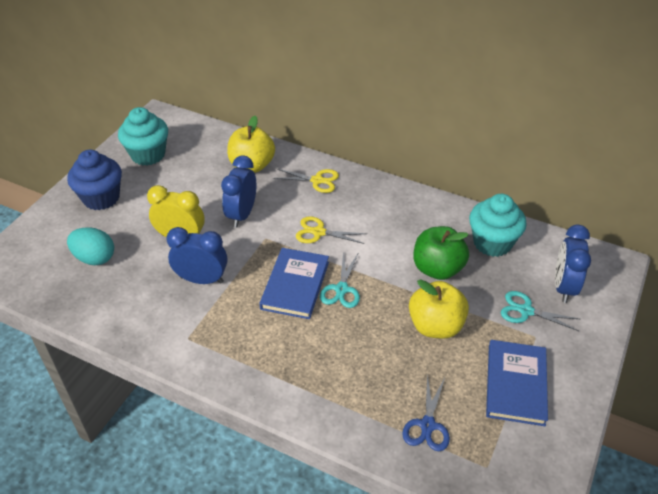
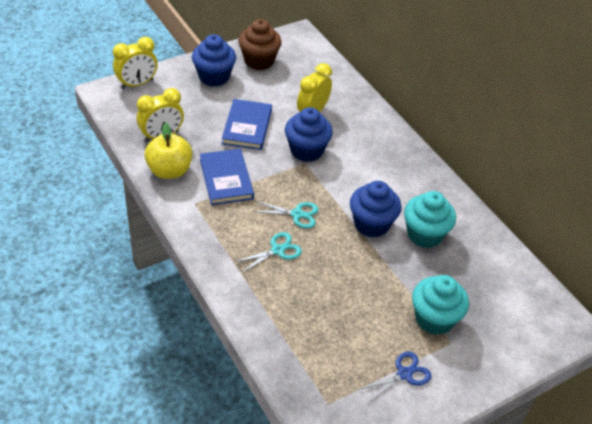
blue clock: [166,227,227,284] [221,156,256,228] [555,225,591,303] = 3 -> none = 0
blue cupcake: [67,150,122,210] = 1 -> [192,34,236,87] [285,107,333,162] [350,181,402,238] = 3
brown cupcake: none = 0 -> [238,19,282,70] = 1
green apple: [414,226,469,280] = 1 -> none = 0
turquoise egg: [67,227,114,265] = 1 -> none = 0
yellow apple: [227,116,275,173] [409,279,469,339] = 2 -> [145,123,192,179] = 1
yellow clock: [147,185,205,237] = 1 -> [113,37,158,89] [137,88,184,142] [297,63,332,113] = 3
yellow scissors: [273,169,339,193] [296,216,367,244] = 2 -> none = 0

